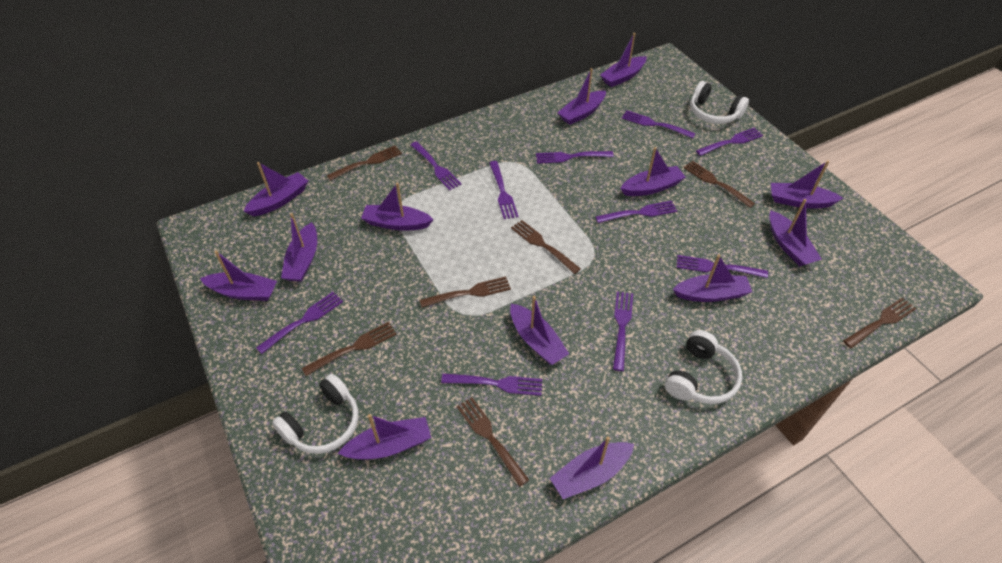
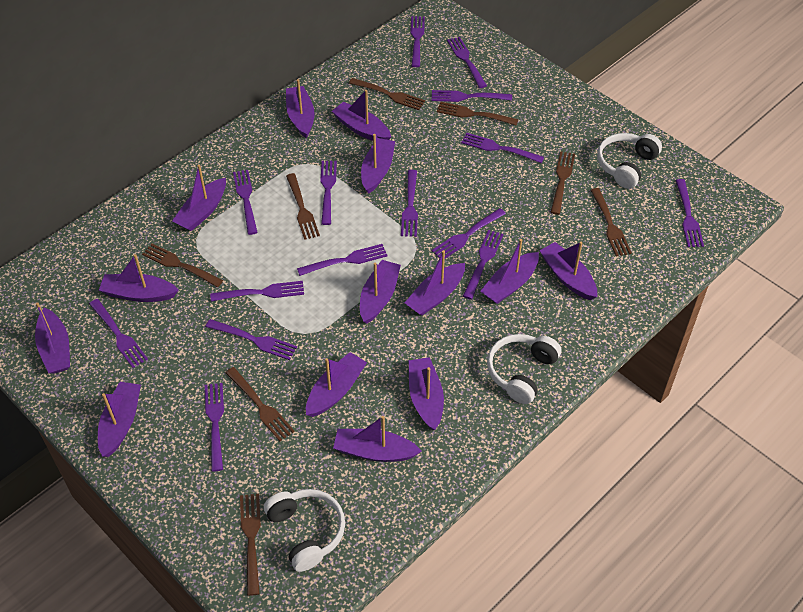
brown fork: [302,322,397,376] [327,146,402,181] [420,277,511,308] [457,397,529,487] [511,220,581,274] [684,161,755,208] [843,297,916,348] = 7 -> [142,244,223,287] [226,367,295,441] [240,494,261,596] [286,173,320,240] [349,78,425,110] [437,102,518,125] [550,151,575,215] [590,188,632,257] = 8
purple boat: [200,251,277,301] [244,162,308,216] [281,213,317,282] [338,414,431,460] [361,183,434,231] [510,296,569,365] [550,436,634,499] [557,68,606,125] [600,33,647,87] [620,147,686,196] [673,254,752,302] [769,199,822,266] [771,160,843,208] = 13 -> [35,302,70,374] [98,382,141,457] [99,254,179,302] [172,165,226,231] [286,79,315,138] [306,352,367,417] [332,90,391,141] [333,416,422,462] [360,260,401,324] [361,134,395,194] [405,250,465,316] [408,357,444,430] [481,239,539,304] [539,242,597,300] = 14
purple fork: [256,292,343,354] [411,141,462,190] [441,373,542,396] [489,161,518,220] [536,151,614,164] [595,201,677,223] [613,291,633,371] [622,110,695,138] [677,255,768,278] [696,127,763,156] = 10 -> [89,299,148,368] [205,319,297,360] [205,383,224,471] [210,281,304,302] [233,170,258,235] [297,244,387,276] [320,161,337,225] [401,170,418,237] [410,16,425,67] [432,90,512,102] [432,208,506,259] [447,37,487,88] [461,133,544,163] [463,230,503,300] [675,179,704,247] = 15

